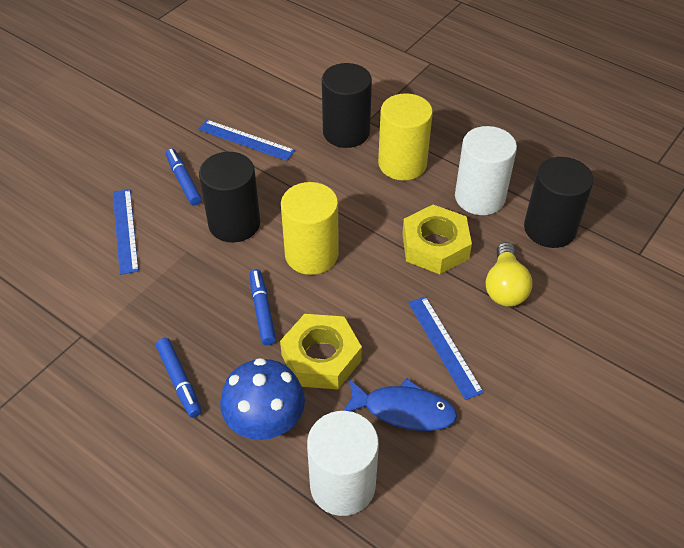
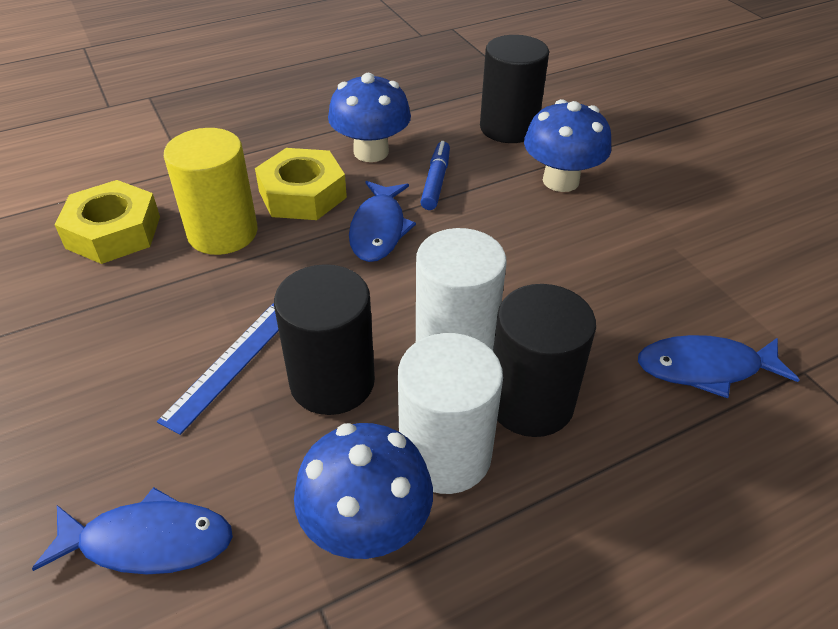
blue fish: [343,378,457,431] = 1 -> [32,487,233,574] [349,181,416,262] [638,335,799,398] = 3
blue marker: [156,338,201,418] [166,148,202,206] [249,269,276,345] = 3 -> [420,141,450,210] = 1
blue mushroom: [220,358,305,440] = 1 -> [294,423,433,559] [328,73,411,162] [524,99,611,192] = 3
blue ruler: [113,189,139,275] [198,120,295,161] [408,296,484,400] = 3 -> [157,303,279,435] = 1
yellow cylinder: [281,182,339,275] [378,93,433,180] = 2 -> [164,128,258,255] = 1
yellow light bulb: [486,242,532,306] = 1 -> none = 0

